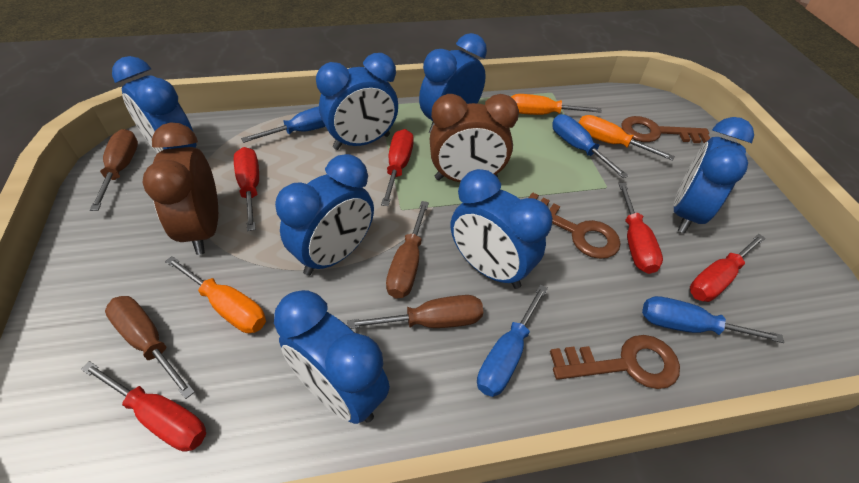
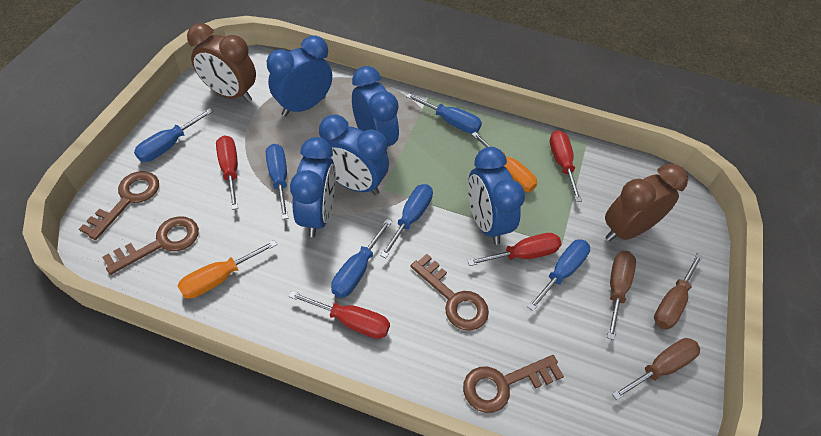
blue clock: [112,56,196,153] [274,290,390,424] [275,154,374,276] [316,53,398,150] [419,33,487,133] [451,169,553,289] [674,117,754,233] = 7 -> [267,36,332,117] [290,137,336,237] [319,114,389,195] [352,66,399,154] [468,147,525,245] = 5
blue screwdriver: [241,106,326,143] [477,284,548,397] [552,114,629,179] [642,296,784,343] = 4 -> [134,108,213,162] [266,144,288,220] [331,219,392,298] [380,184,433,258] [405,93,482,133] [528,239,590,311] = 6
brown key: [529,192,621,259] [550,335,680,389] [621,116,710,143] = 3 -> [79,171,159,240] [102,216,199,275] [410,254,489,331] [463,355,564,413] = 4
brown screwdriver: [90,129,138,211] [105,296,195,399] [347,295,483,329] [386,201,429,298] = 4 -> [607,251,636,340] [612,338,700,400] [654,253,703,330] = 3
orange screwdriver: [165,256,266,333] [511,94,602,115] [579,115,675,161] = 3 -> [178,240,277,299] [471,132,537,192] = 2
red screwdriver: [81,361,206,452] [234,147,259,231] [381,129,414,206] [618,183,663,274] [690,234,766,302] = 5 -> [216,135,238,210] [288,291,390,339] [467,233,561,266] [550,130,582,202] = 4

